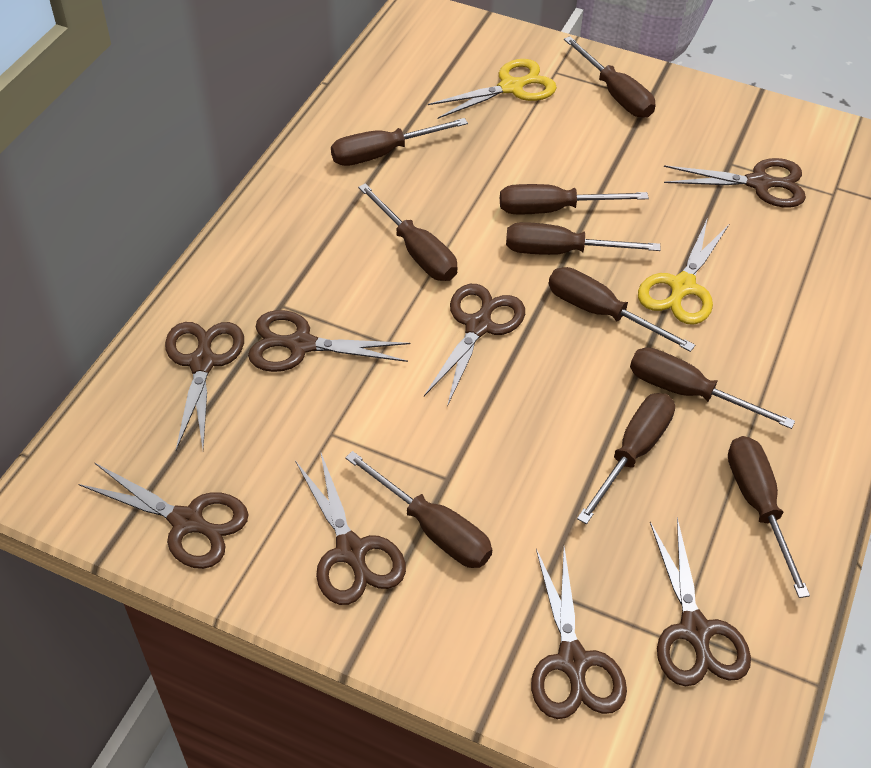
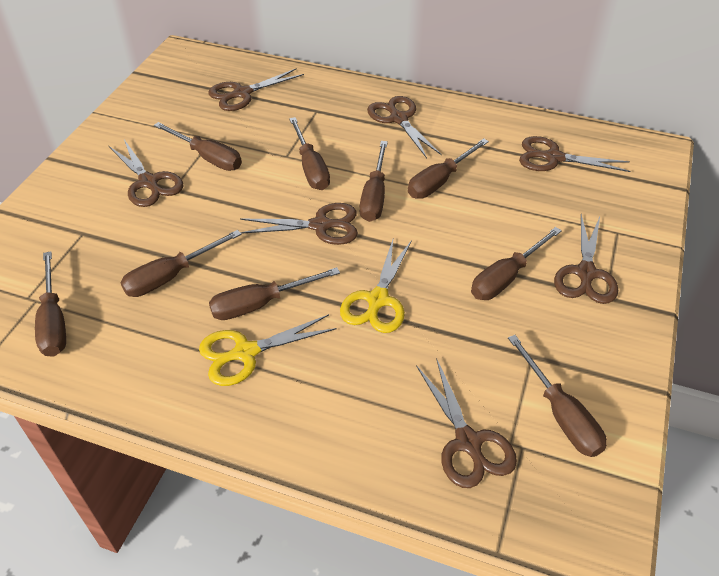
brown scissors: [79,463,249,569] [165,322,244,450] [248,310,410,372] [295,451,406,605] [424,284,525,406] [531,547,627,719] [650,518,751,686] [664,158,806,207] = 8 -> [109,140,184,207] [208,68,304,111] [240,203,358,245] [367,96,441,158] [416,358,517,488] [519,136,630,172] [554,214,618,304] = 7
brown screwdriver: [331,118,468,166] [345,451,493,568] [358,183,458,281] [500,184,649,214] [506,222,661,255] [549,267,695,352] [564,36,655,118] [577,393,675,524] [630,347,795,429] [728,436,810,598] = 10 -> [35,251,66,357] [121,230,241,297] [154,122,242,171] [209,267,340,320] [289,117,330,190] [360,141,388,222] [408,138,489,199] [471,227,562,300] [508,335,607,457] = 9

